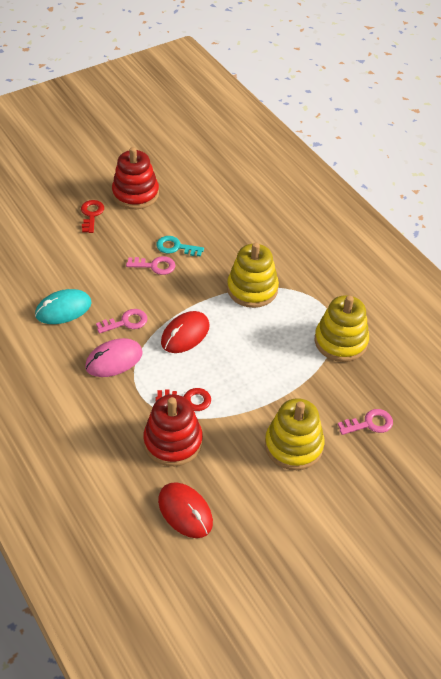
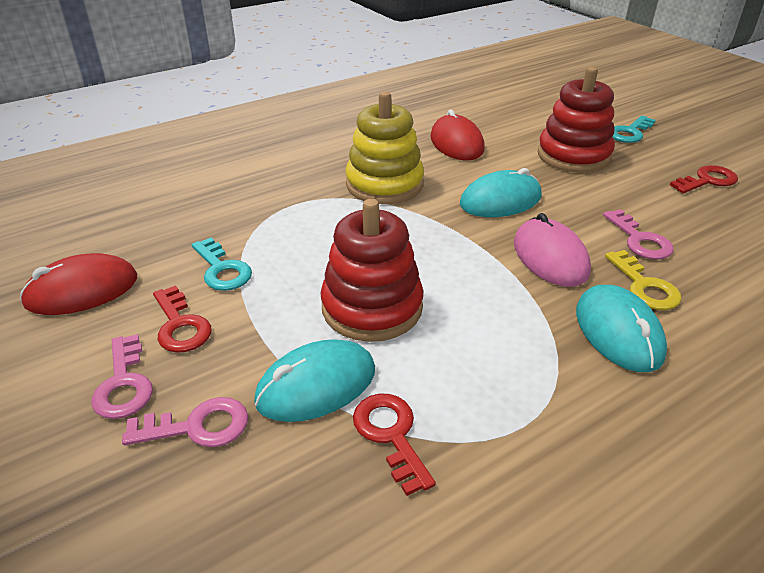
red key: [81,200,104,233] [156,388,211,411] = 2 -> [153,285,212,353] [353,394,436,496] [670,165,738,193] = 3
turquoise key: [156,236,204,257] = 1 -> [192,238,252,291] [612,116,656,143] = 2
turquoise mouse: [35,289,92,324] = 1 -> [254,339,375,422] [460,168,542,217] [576,285,667,372] = 3
yellow key: none = 0 -> [605,250,682,310] = 1
yellow stacking toy: [227,243,279,308] [265,398,325,470] [315,295,369,362] = 3 -> [346,91,424,204] = 1

